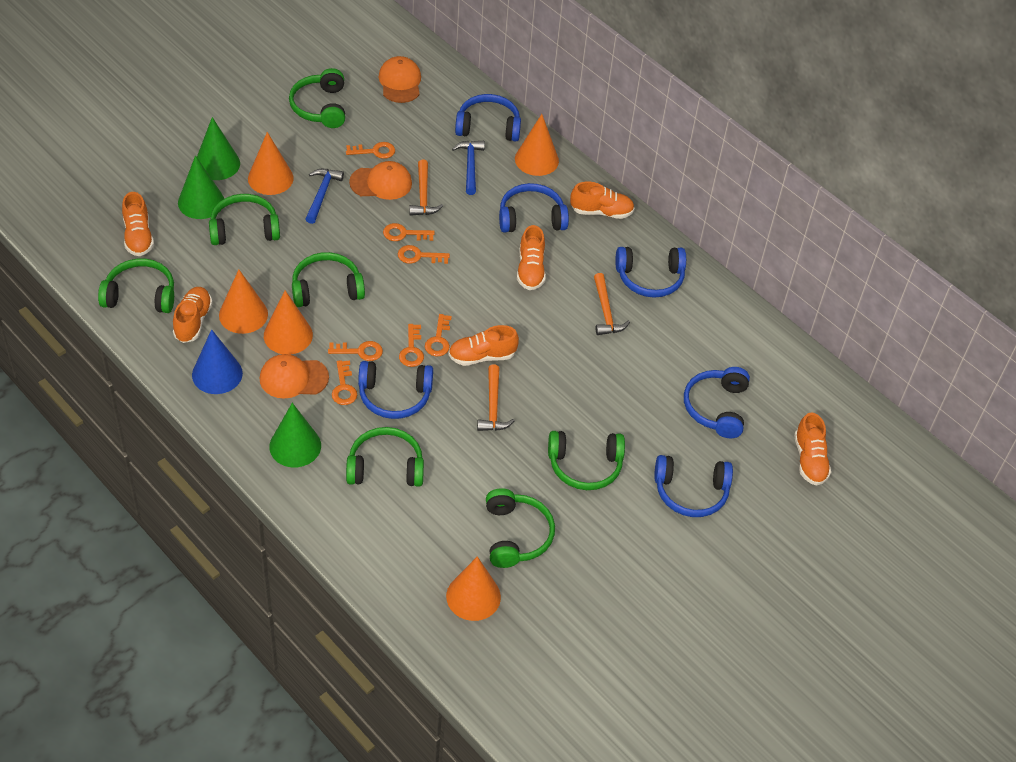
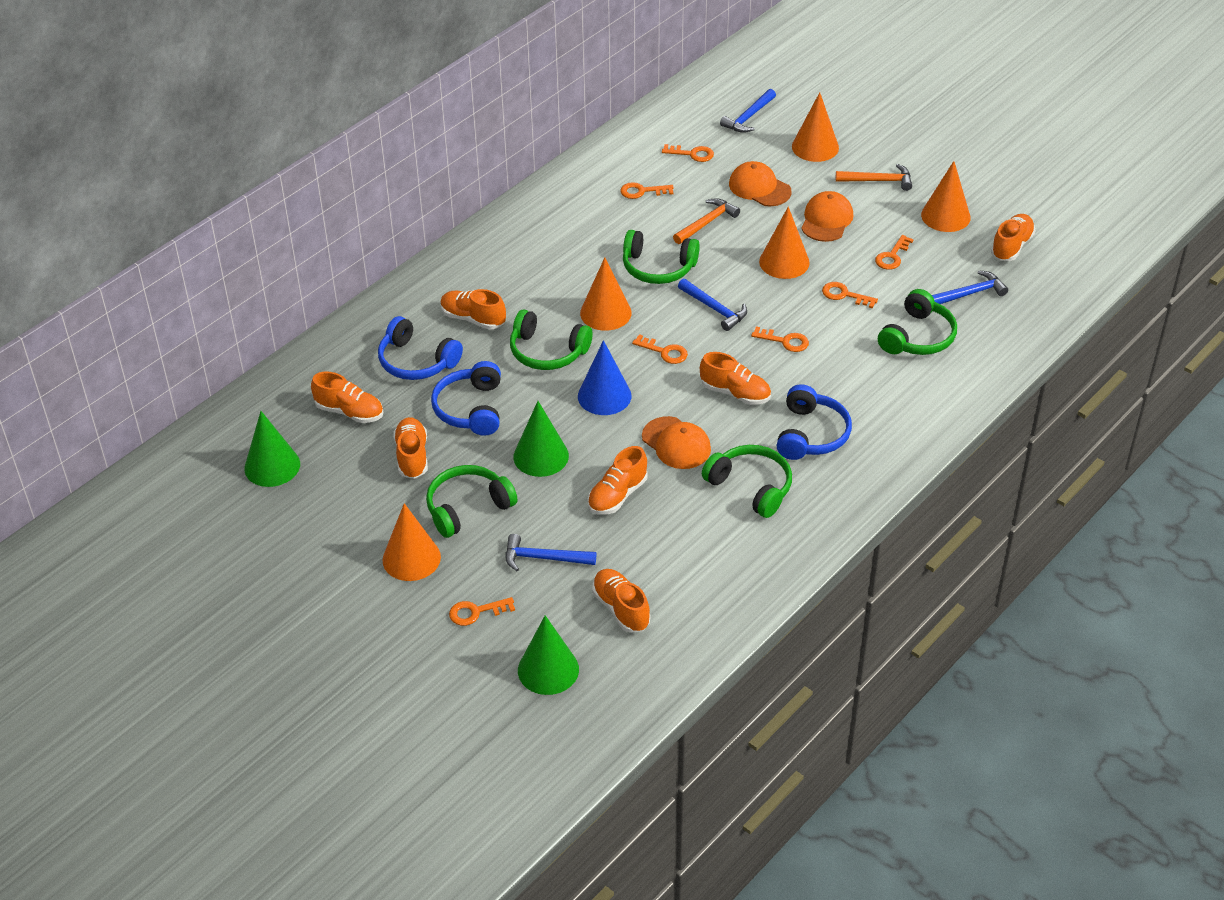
blue hammer: [306,169,344,224] [452,141,485,195] = 2 -> [505,534,596,571] [678,279,747,331] [720,89,776,133] [932,270,1008,304] = 4
blue headphones: [358,361,433,419] [455,94,521,142] [499,183,569,233] [615,247,686,298] [654,455,733,517] [684,367,750,438] = 6 -> [378,316,463,380] [431,361,501,436] [776,384,852,460] = 3
green headphones: [98,259,174,313] [209,194,280,245] [289,68,345,128] [292,252,365,307] [346,427,424,487] [486,488,555,568] [548,431,625,490] = 7 -> [426,465,517,538] [510,309,592,370] [623,230,700,284] [702,445,792,518] [878,289,957,355] = 5
orange hammer: [409,160,443,216] [477,364,515,431] [594,273,630,335] = 3 -> [673,198,740,244] [836,164,912,191] = 2
orange shoe: [122,192,154,256] [173,287,213,343] [448,325,519,366] [517,225,546,290] [570,182,635,219] [794,412,831,486] = 6 -> [311,372,383,423] [393,417,428,479] [440,289,506,330] [588,446,647,515] [592,569,650,633] [700,352,771,405] [991,214,1036,261] = 7

